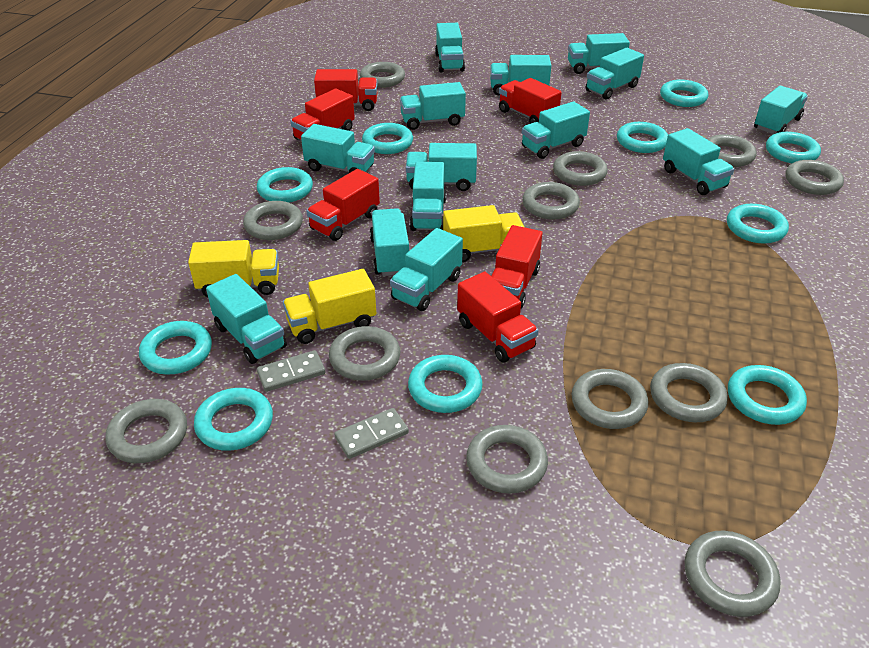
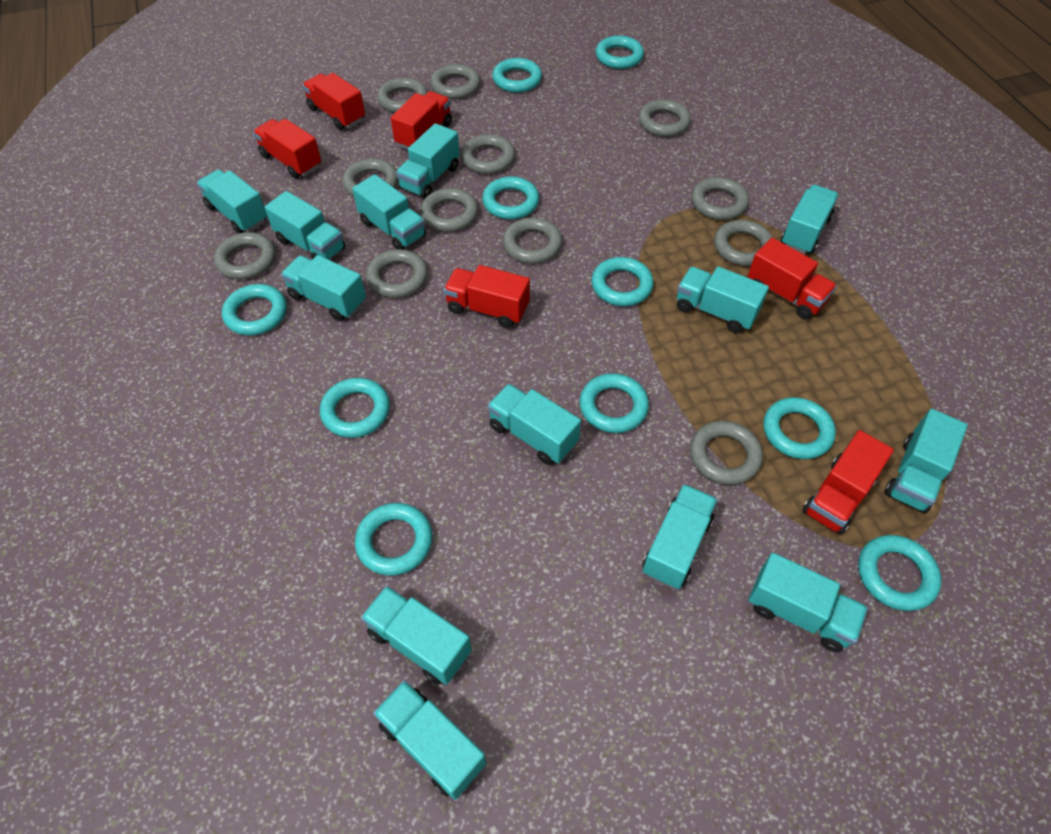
grey domino: [257,350,325,392] [334,408,409,459] = 2 -> none = 0
turquoise truck: [206,274,287,364] [301,124,375,173] [370,208,409,276] [390,228,463,311] [400,82,466,130] [406,143,477,191] [410,162,446,231] [435,23,465,72] [490,55,551,95] [522,101,590,159] [568,33,630,74] [586,48,644,100] [663,128,734,195] [754,86,808,134] = 14 -> [197,169,267,234] [264,191,345,260] [281,255,366,321] [352,174,426,250] [361,586,472,685] [373,680,486,800] [396,123,460,199] [487,384,581,465] [643,484,718,589] [677,266,769,333] [748,553,868,652] [781,185,839,254] [885,409,968,513] = 13
yellow truck: [188,240,279,297] [283,269,376,344] [443,205,524,262] = 3 -> none = 0

